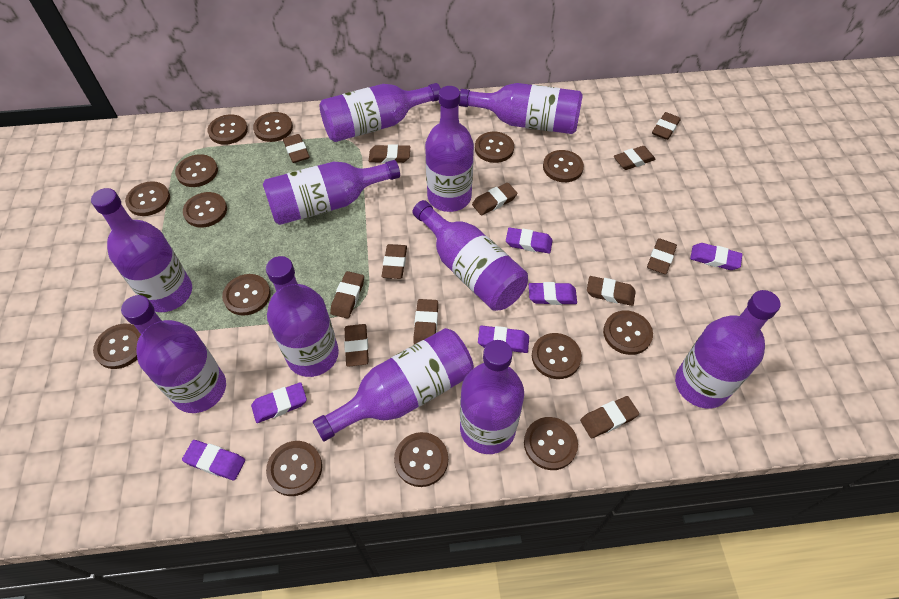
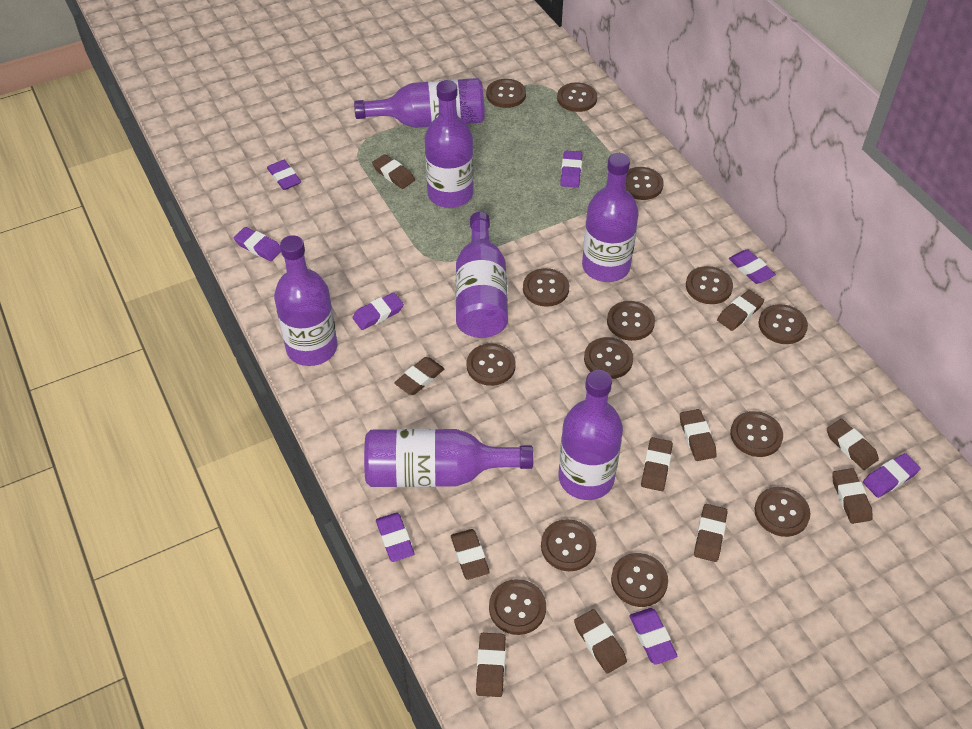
brown eraser: [283,134,310,163] [330,271,364,319] [344,324,369,367] [369,144,410,163] [382,244,407,279] [413,299,438,344] [472,183,517,215] [580,396,639,438] [587,276,636,306] [614,146,656,170] [647,238,677,274] [652,112,681,140] = 12 -> [372,154,415,189] [394,357,445,395] [451,529,490,580] [476,633,506,697] [574,609,627,674] [641,437,673,491] [680,409,717,461] [694,504,727,562] [717,290,764,331] [827,419,879,470] [832,468,873,524] = 11
purple bottle: [91,188,192,312] [121,295,226,413] [263,160,400,225] [266,256,339,377] [313,328,474,441] [319,83,441,142] [413,200,528,311] [425,86,474,212] [459,83,583,134] [460,340,524,454] [675,290,780,408] = 11 -> [274,235,337,366] [354,78,485,128] [364,429,533,487] [424,80,474,208] [456,212,508,338] [558,370,623,500] [582,153,639,282] = 7
purple eraser: [182,440,245,480] [251,382,307,423] [478,326,529,353] [506,227,553,254] [529,282,577,305] [690,243,742,270] = 6 -> [234,227,281,261] [267,160,301,190] [352,293,404,330] [376,512,415,562] [560,150,583,188] [629,608,677,665] [729,250,776,284] [863,453,921,498] = 8

